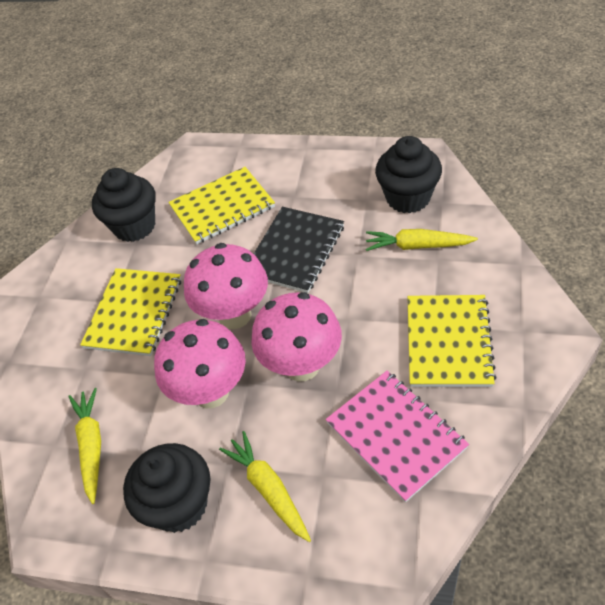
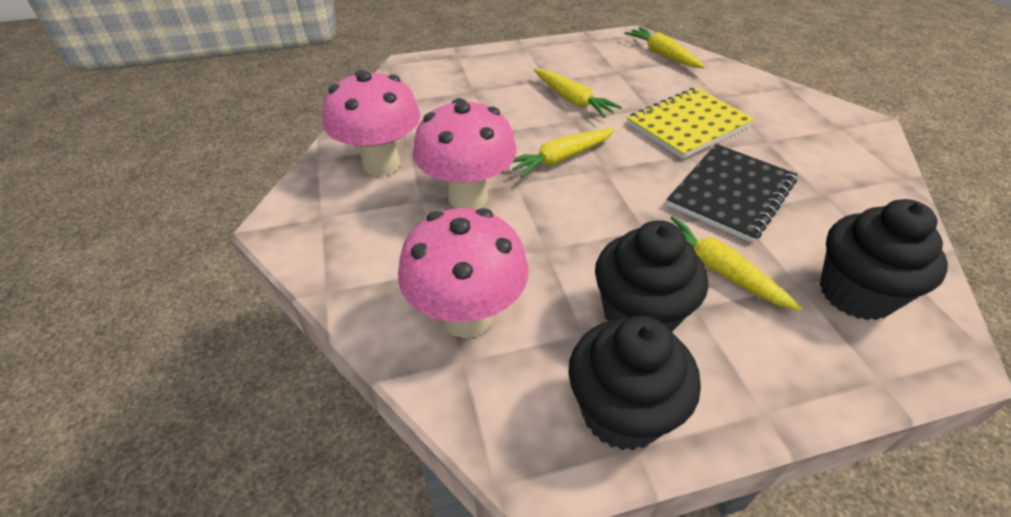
pink notebook: [325,371,469,503] = 1 -> none = 0
yellow carrot: [69,388,101,504] [219,431,311,542] [366,229,478,251] = 3 -> [512,129,615,178] [534,69,622,118] [624,27,705,68] [671,216,802,311] = 4
yellow notebook: [80,268,181,356] [168,167,275,244] [408,295,497,387] = 3 -> [627,88,755,159] = 1

